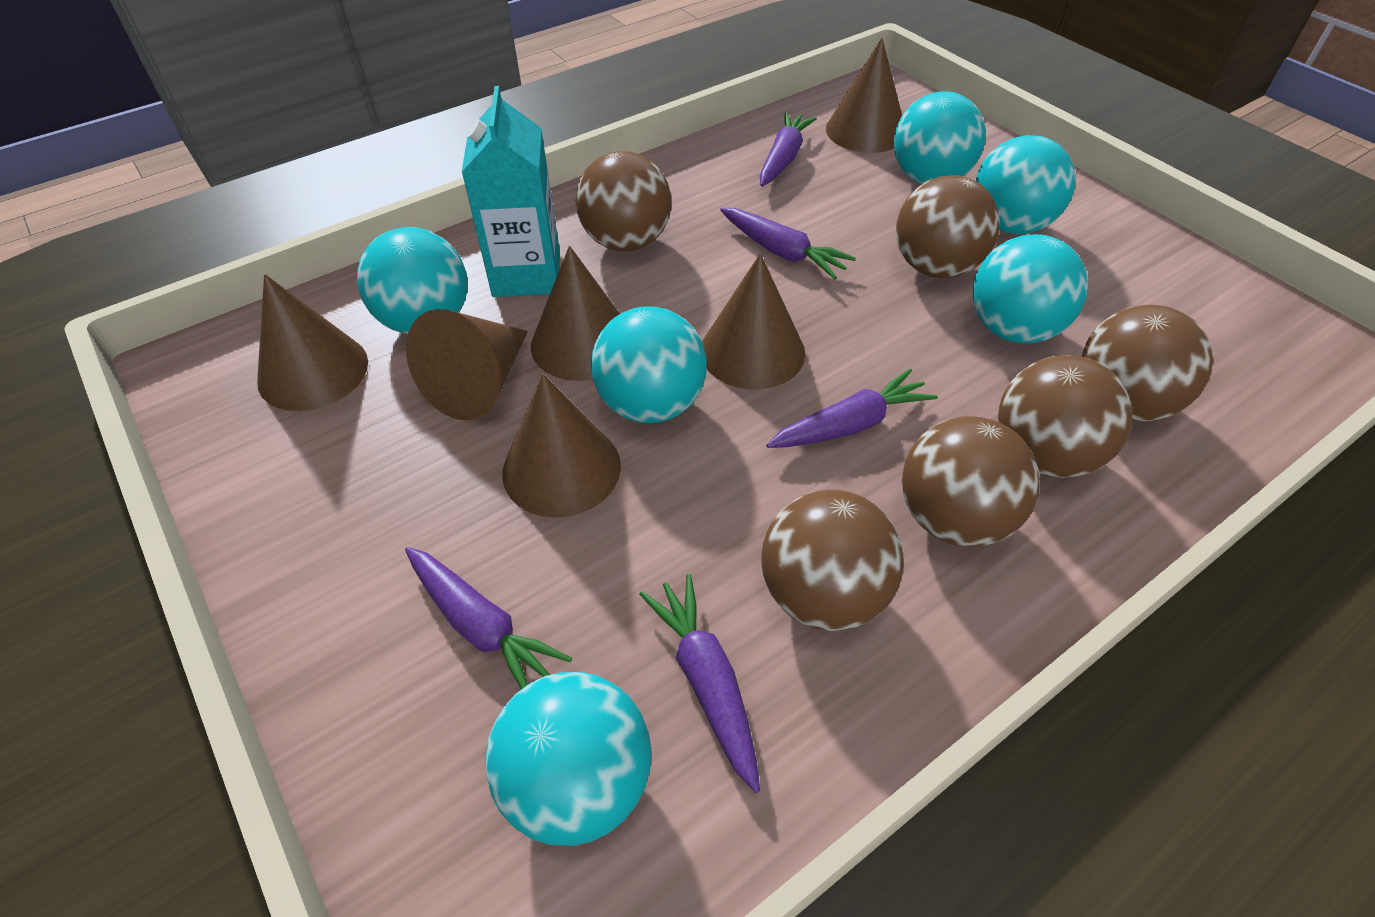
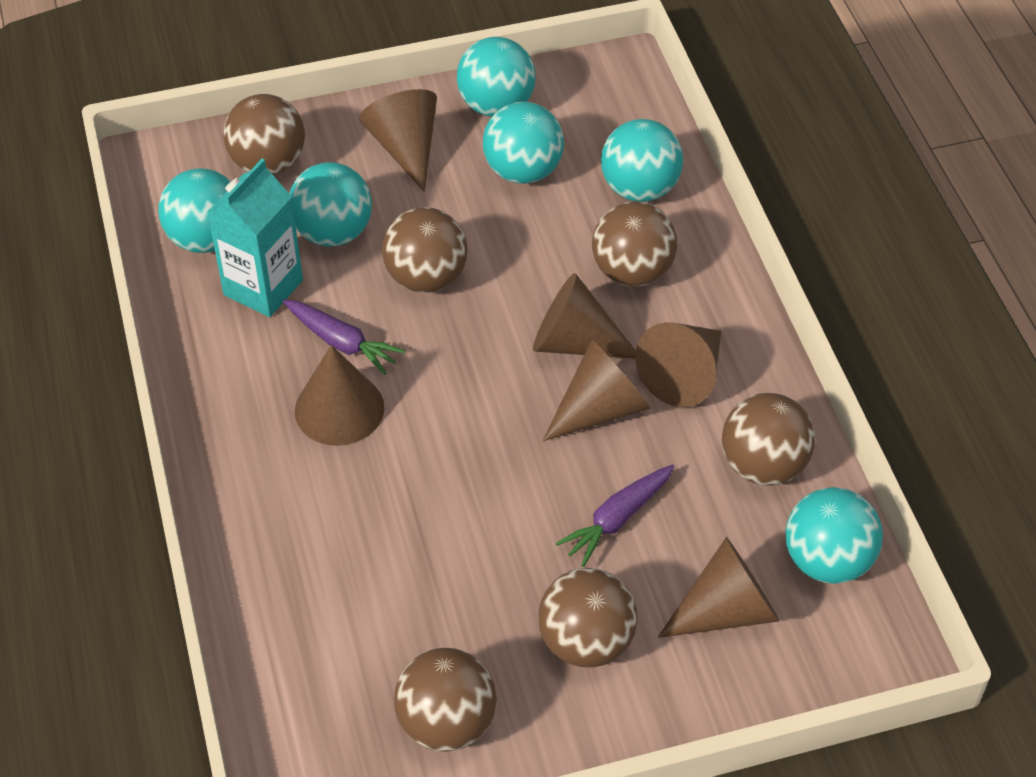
purple carrot: [405,547,572,689] [640,574,760,793] [720,208,856,279] [760,112,817,187] [766,368,938,448] = 5 -> [283,300,406,375] [555,464,675,567] = 2

